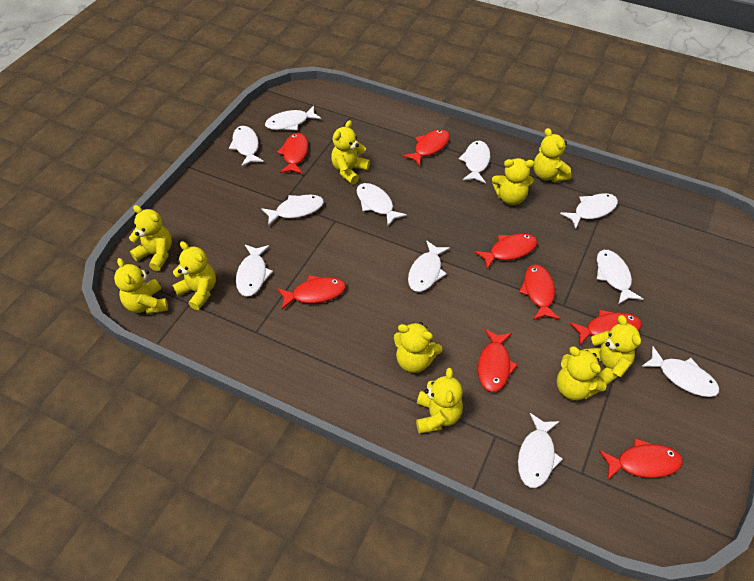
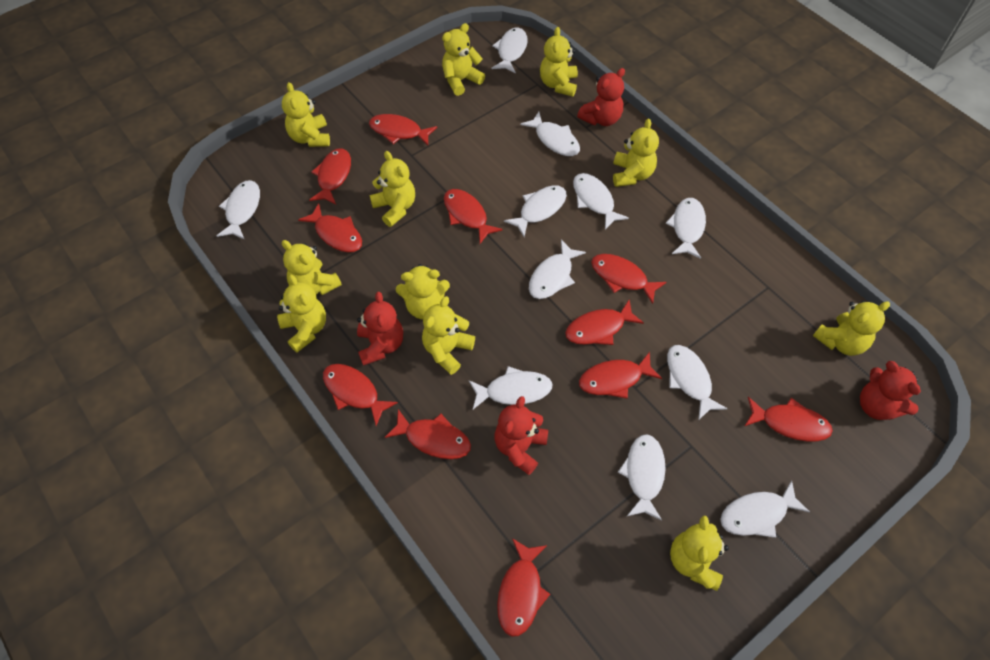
red fish: [277,133,308,174] [277,275,346,309] [402,129,450,166] [474,233,537,269] [478,329,518,392] [519,264,560,320] [570,310,642,346] [599,438,683,480] = 8 -> [298,203,362,252] [309,148,351,205] [323,364,398,426] [369,114,437,146] [385,409,471,459] [444,189,503,244] [497,538,550,637] [565,300,644,345] [579,352,662,399] [591,254,666,304] [745,397,833,441] = 11
red teddy bear: none = 0 -> [357,292,403,366] [494,396,548,475] [577,68,625,126] [860,361,921,420] = 4
yellow teddy bear: [114,258,168,314] [129,205,172,271] [172,241,216,310] [331,120,370,184] [394,322,442,373] [416,368,463,434] [492,158,535,205] [533,128,572,182] [557,346,606,401] [583,315,641,385] = 10 -> [277,275,326,352] [282,82,330,147] [282,240,342,295] [370,151,415,227] [396,264,450,320] [422,296,475,375] [442,23,485,96] [540,27,578,97] [613,119,659,187] [670,515,729,591] [813,301,890,356] = 11

